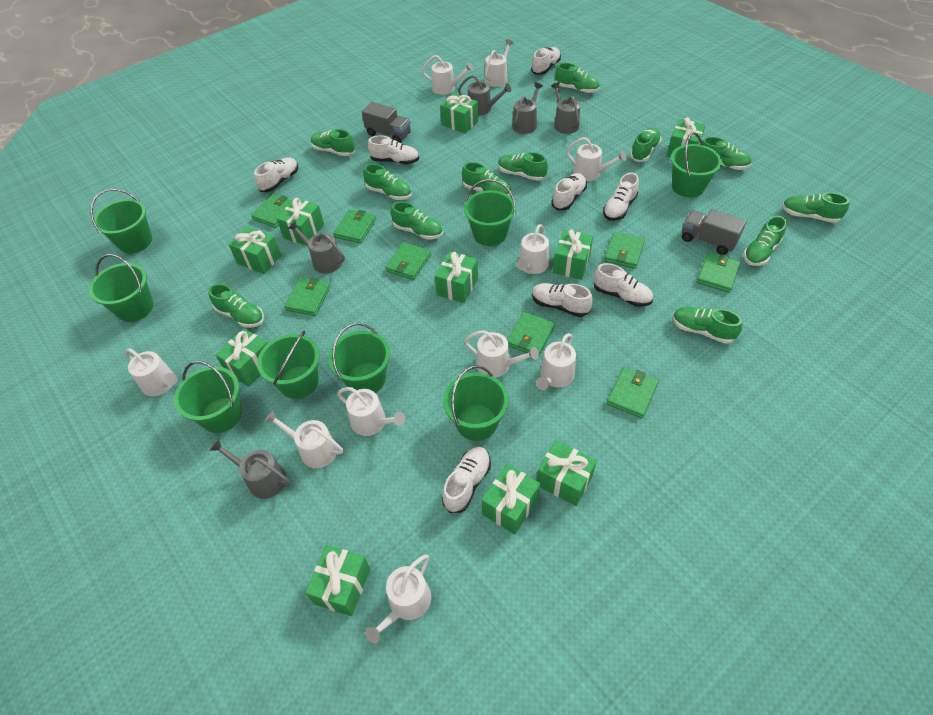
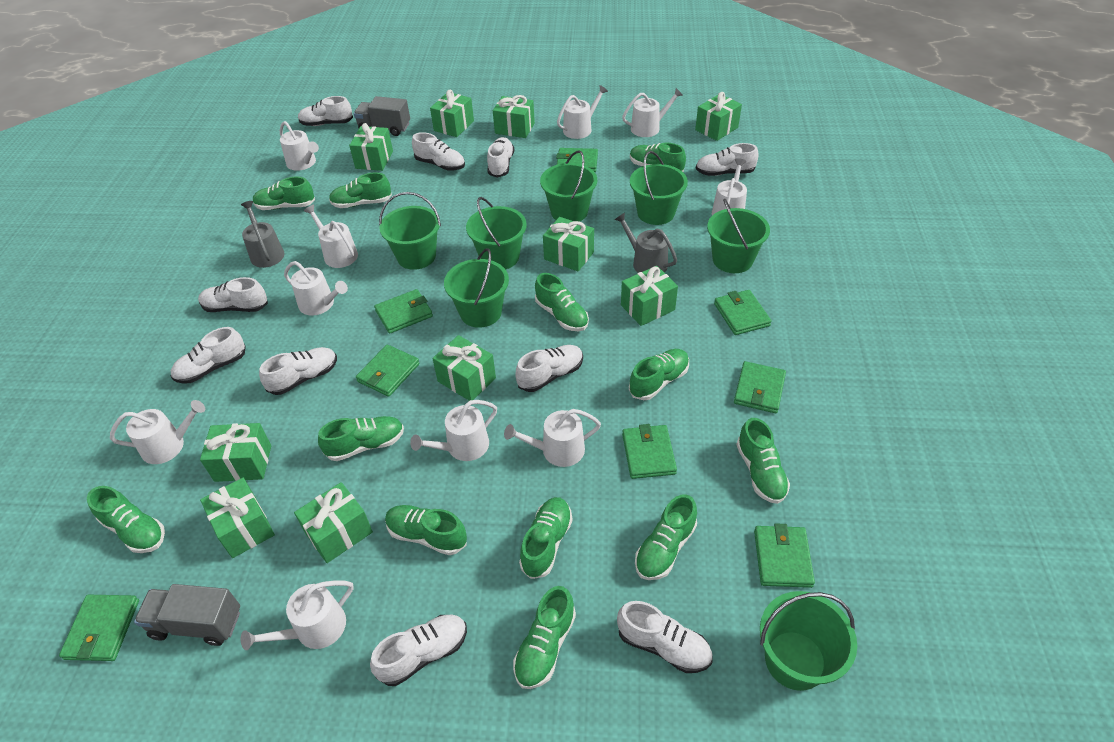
green bucket: [89,254,154,322] [90,189,152,254] [174,361,242,433] [257,331,320,399] [328,323,390,393] [443,365,509,441] [464,179,516,246] [671,132,722,198] = 8 -> [379,192,441,270] [444,248,509,328] [466,197,527,269] [540,150,597,222] [630,151,688,225] [707,198,770,273] [760,591,857,691] = 7
grey watering can: [210,439,290,499] [288,221,345,274] [458,75,511,116] [512,83,543,134] [551,82,580,134] = 5 -> [241,201,284,268] [614,212,677,273] = 2
white shoe: [254,157,298,192] [368,135,419,164] [442,447,491,513] [531,47,561,75] [532,283,593,317] [551,173,587,210] [594,263,653,307] [603,172,639,221] = 8 -> [170,327,246,384] [198,277,268,312] [259,347,337,395] [298,96,353,126] [370,614,467,686] [412,132,465,171] [487,137,514,178] [515,345,583,392] [617,601,712,673] [696,143,758,176] = 10

